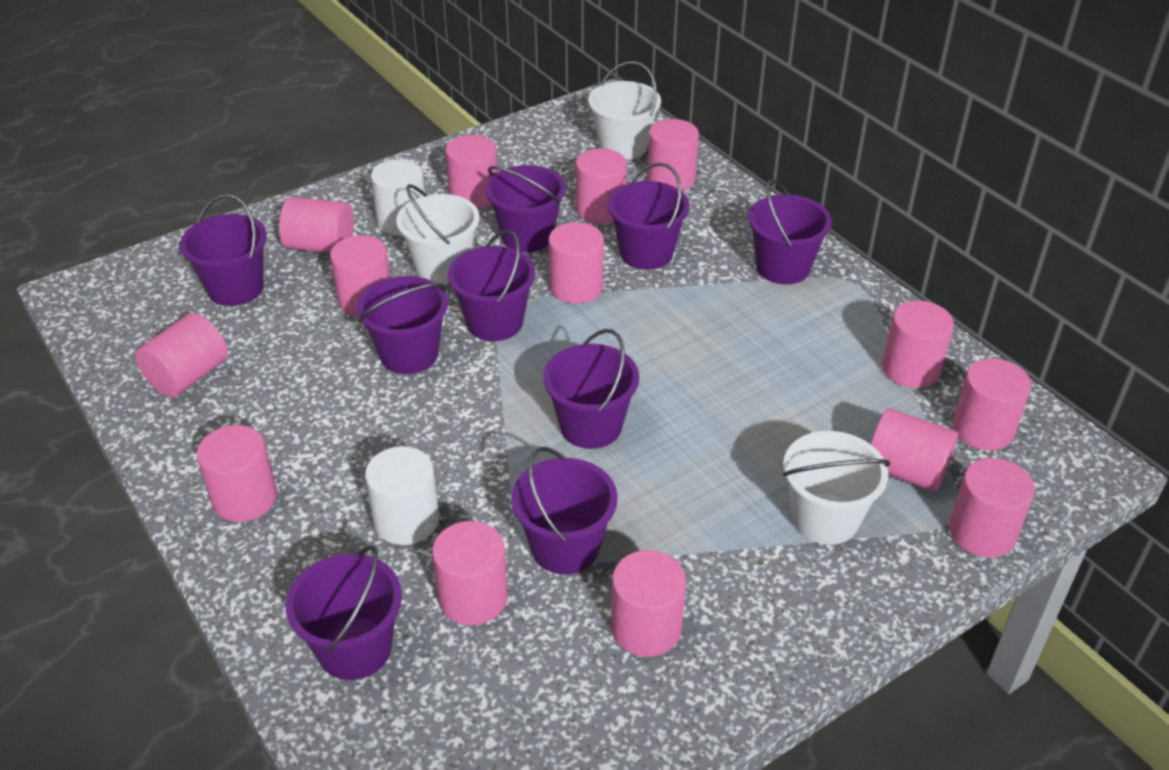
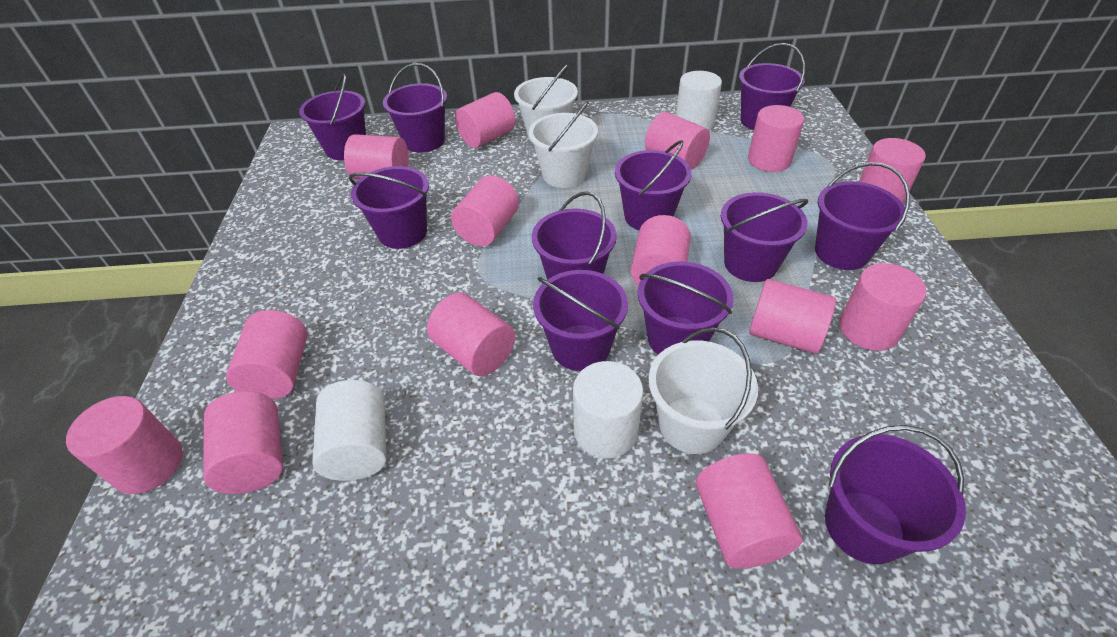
purple bucket: [180,194,267,306] [286,545,402,680] [357,276,448,374] [448,230,536,341] [485,165,566,252] [511,447,618,575] [543,329,639,449] [608,162,690,270] [748,179,832,284] = 9 -> [299,73,366,160] [349,166,429,249] [383,63,447,153] [532,192,617,280] [533,270,628,371] [615,140,692,230] [638,261,734,355] [721,192,808,282] [739,43,805,130] [815,162,910,270] [825,425,966,564] = 11
white cylinder: [365,446,439,545] [371,159,425,236] = 2 -> [312,380,386,481] [573,361,643,458] [676,71,722,130] = 3

